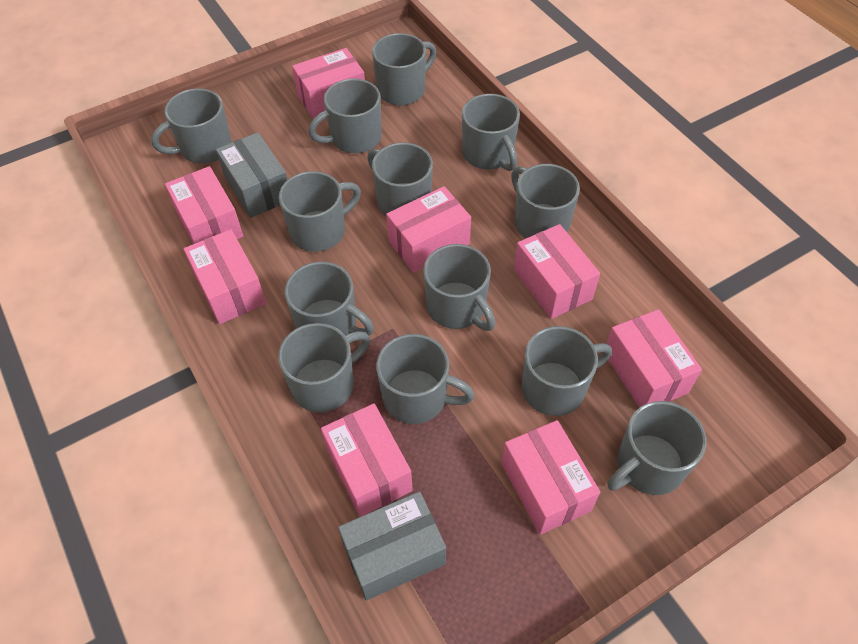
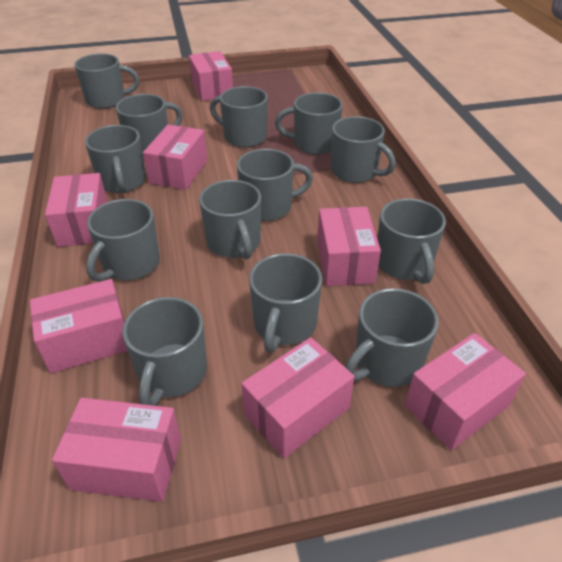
grey box: [216,132,287,218] [338,491,446,601] = 2 -> none = 0

